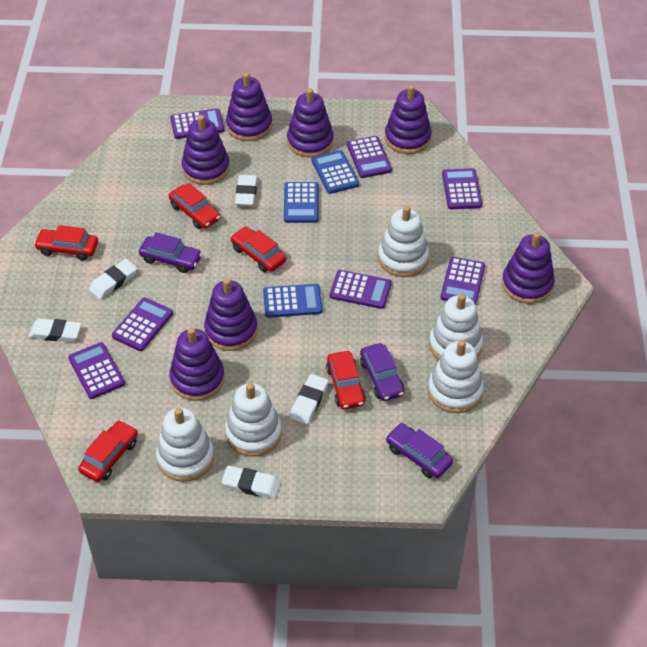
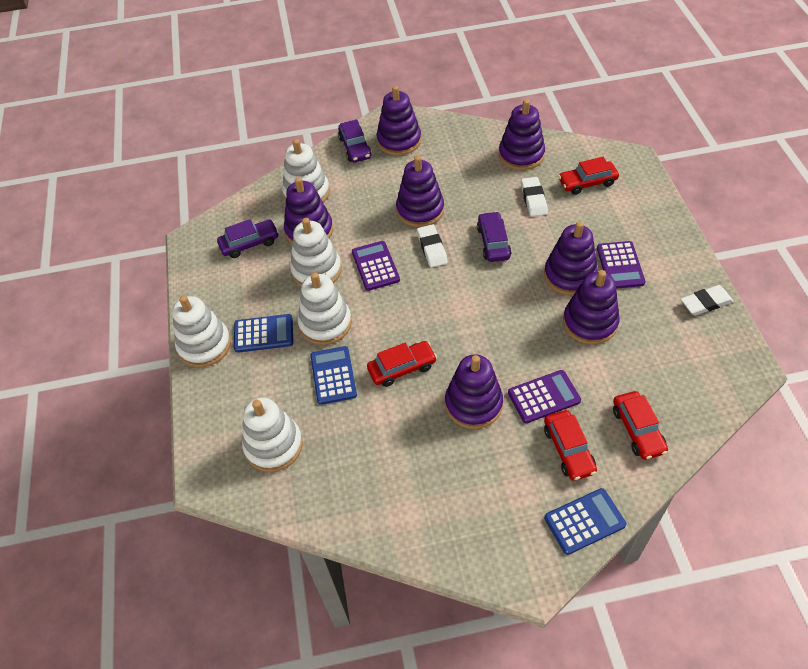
purple calculator: [68,342,125,399] [112,298,173,351] [170,108,224,139] [330,270,392,309] [347,136,392,178] [440,257,485,305] [442,168,482,209] = 7 -> [352,241,400,291] [508,370,581,423] [597,241,646,289] = 3
red car: [34,225,98,260] [78,420,138,482] [169,183,220,229] [230,226,286,272] [326,351,366,409] = 5 -> [367,341,437,387] [544,410,597,481] [558,157,619,195] [613,391,668,460] = 4
white eraser: [29,318,81,342] [89,259,137,299] [222,466,281,499] [235,175,258,206] [290,374,329,424] = 5 -> [417,224,448,268] [521,177,548,217] [681,285,733,316] = 3

